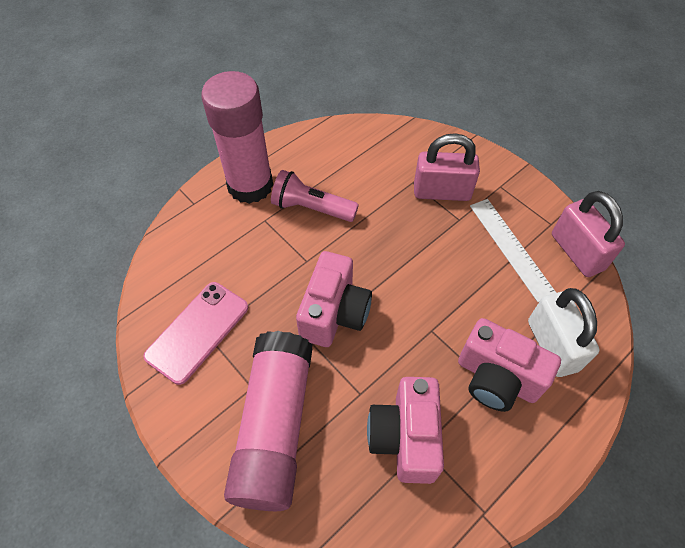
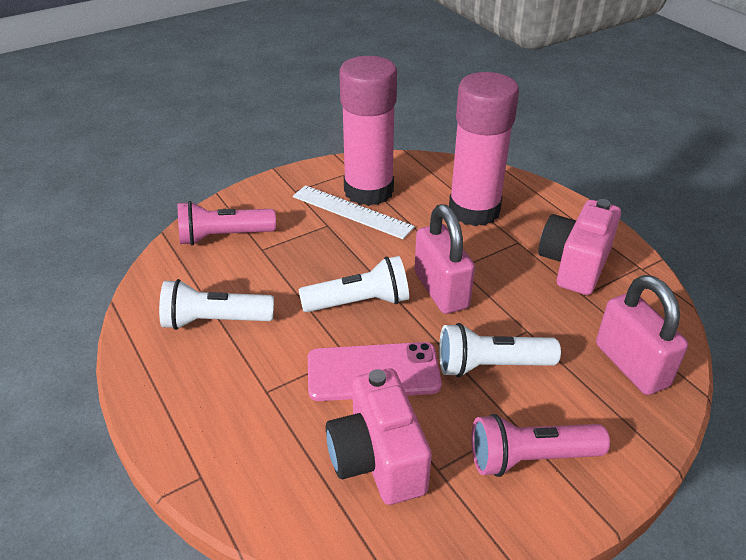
pink camera: [296,251,372,347] [367,377,444,484] [458,318,561,412] = 3 -> [326,368,432,505] [538,199,621,295] = 2
pink flashlight: [271,170,359,222] = 1 -> [178,201,276,245] [471,414,610,477] = 2
white flashlight: none = 0 -> [159,279,274,330] [299,256,409,312] [439,323,561,377] = 3
white padlock: [528,288,600,377] = 1 -> none = 0

